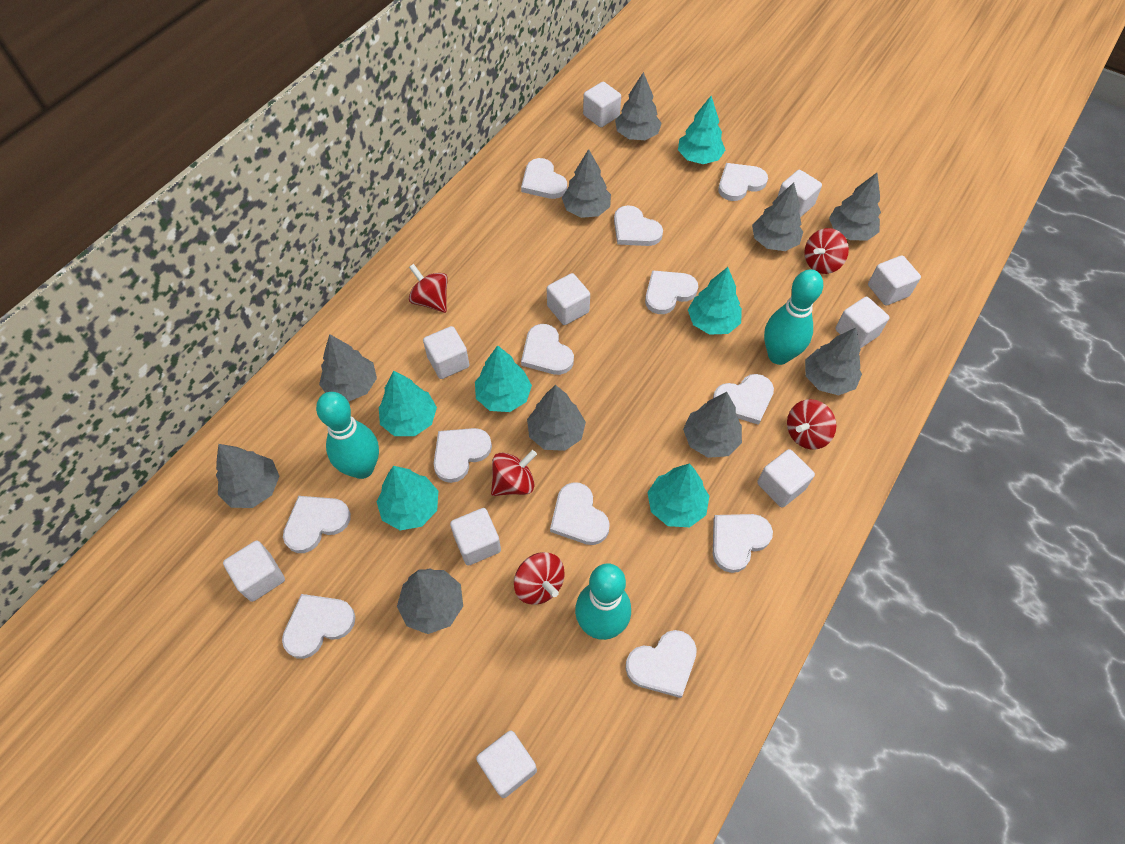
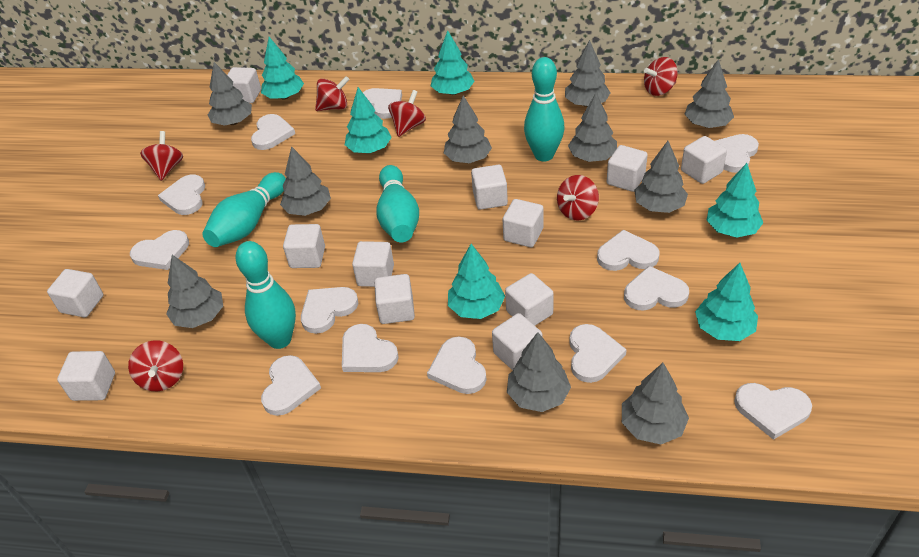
red spinning top: [409,264,448,313] [491,450,537,496] [514,552,565,605] [787,399,836,450] [804,228,849,274] = 5 -> [128,340,183,391] [140,131,183,181] [315,76,350,111] [388,90,426,137] [557,175,599,220] [644,57,678,96] = 6
turquoise bowling pin: [316,392,379,479] [575,563,631,640] [764,269,823,365] = 3 -> [202,172,286,247] [235,241,296,349] [376,165,419,242] [524,57,565,162] = 4
white cube: [223,541,285,602] [423,326,469,379] [450,508,501,566] [476,730,537,798] [547,273,590,325] [583,82,621,128] [757,449,815,507] [778,170,822,217] [835,297,890,348] [868,255,921,305] = 10 -> [47,269,103,317] [57,351,115,401] [227,67,261,103] [283,224,325,268] [352,241,394,287] [374,274,415,324] [471,165,508,210] [492,313,542,371] [503,199,544,247] [505,273,554,326] [607,145,648,192] [681,136,727,184] = 12
white heart: [282,594,355,659] [283,496,351,553] [434,428,492,483] [521,158,567,199] [521,324,574,375] [550,482,610,545] [614,205,663,246] [626,630,697,698] [645,270,698,314] [713,374,774,425] [713,514,773,573] [718,163,768,201] = 12 -> [130,230,189,270] [158,175,205,215] [251,114,295,150] [261,355,321,416] [301,287,359,334] [342,324,399,372] [363,88,402,119] [427,337,486,394] [569,324,627,383] [597,230,659,271] [624,266,689,311] [715,134,759,173] [734,383,812,440] = 13

